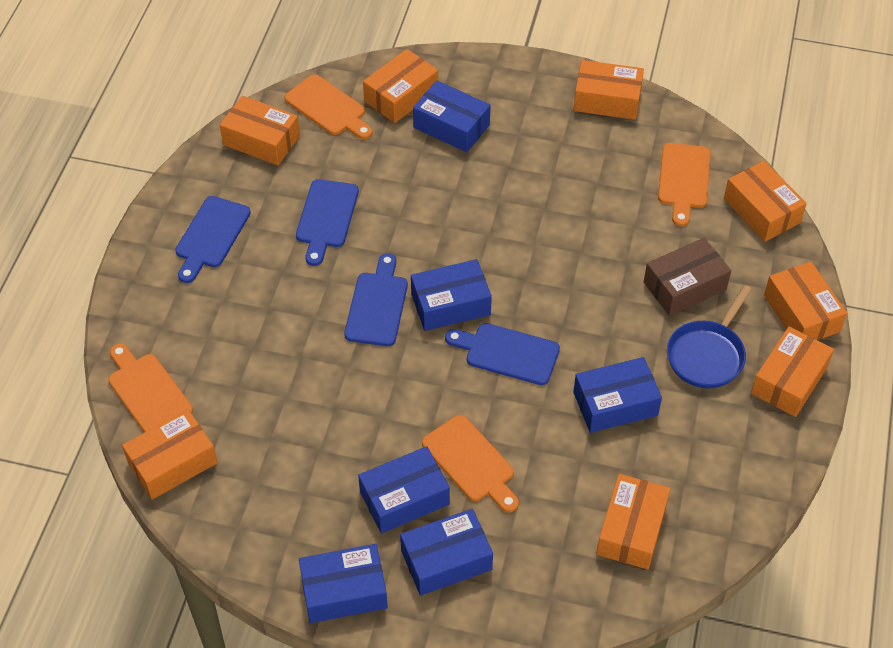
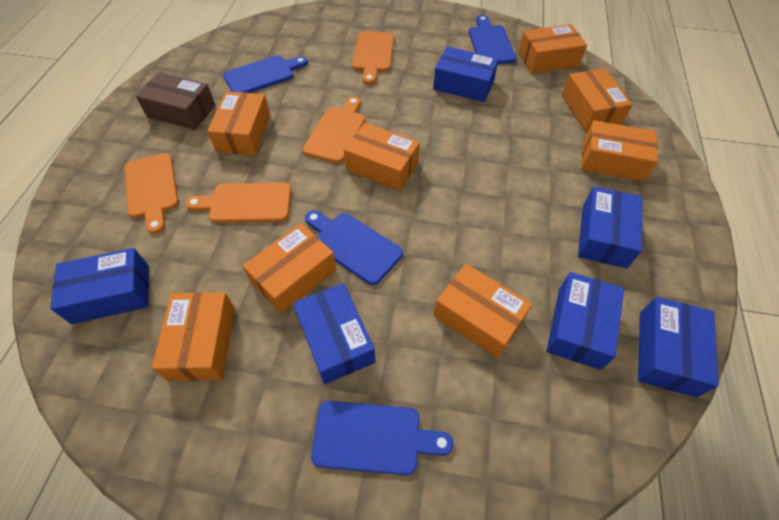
blue pan: [667,285,752,388] = 1 -> none = 0

